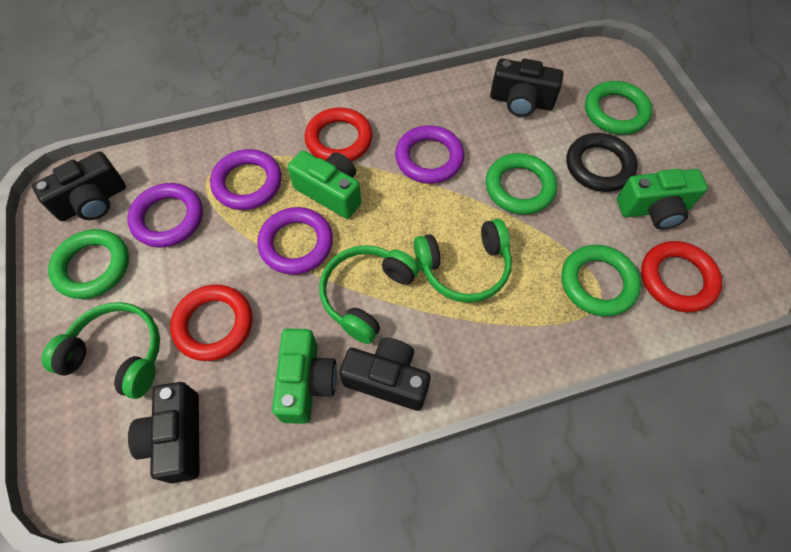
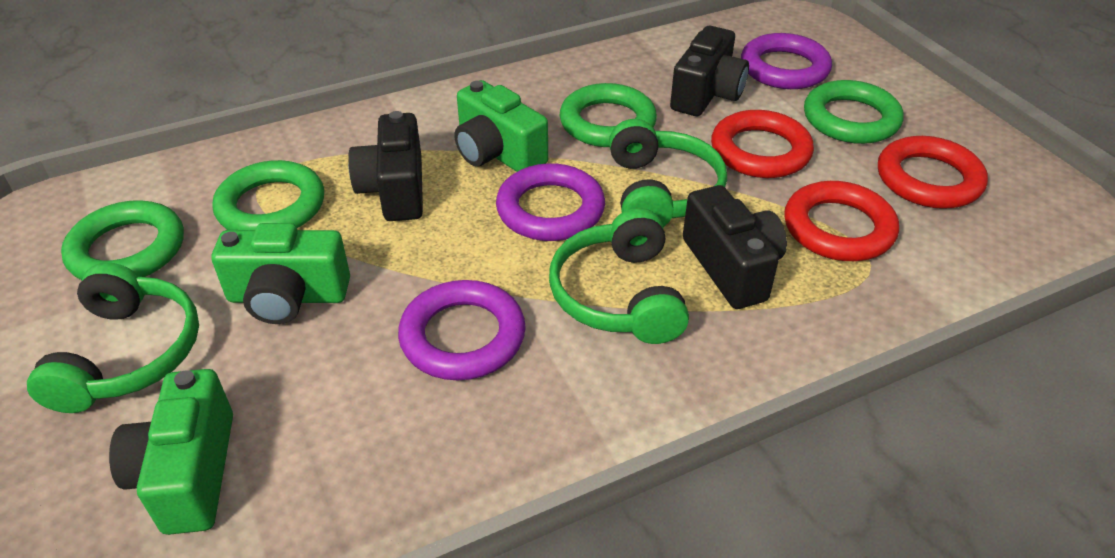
black camera: [32,151,126,221] [128,382,200,483] [339,338,431,411] [490,58,564,117] = 4 -> [348,111,423,221] [670,26,749,116] [683,185,787,309] = 3
black ring: [567,133,638,192] = 1 -> none = 0
purple ring: [127,183,203,248] [210,149,282,210] [258,207,333,275] [395,125,464,184] = 4 -> [398,280,526,380] [496,163,605,241] [741,33,832,89] = 3

